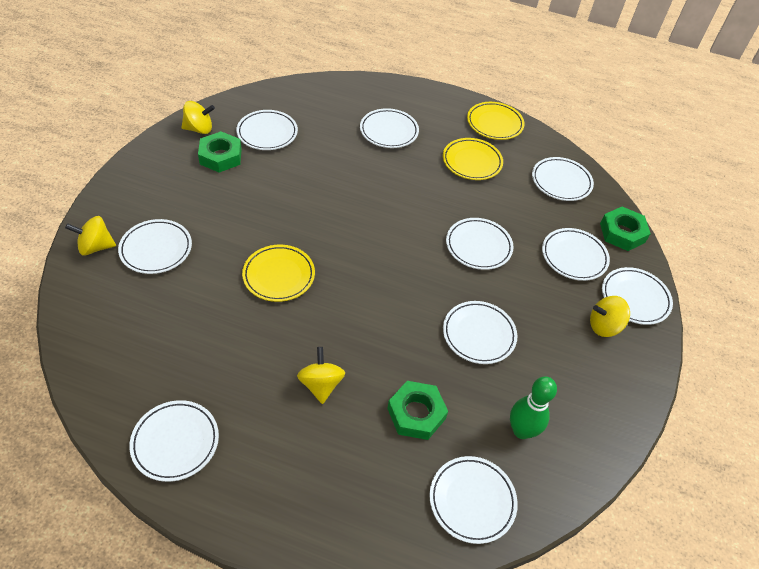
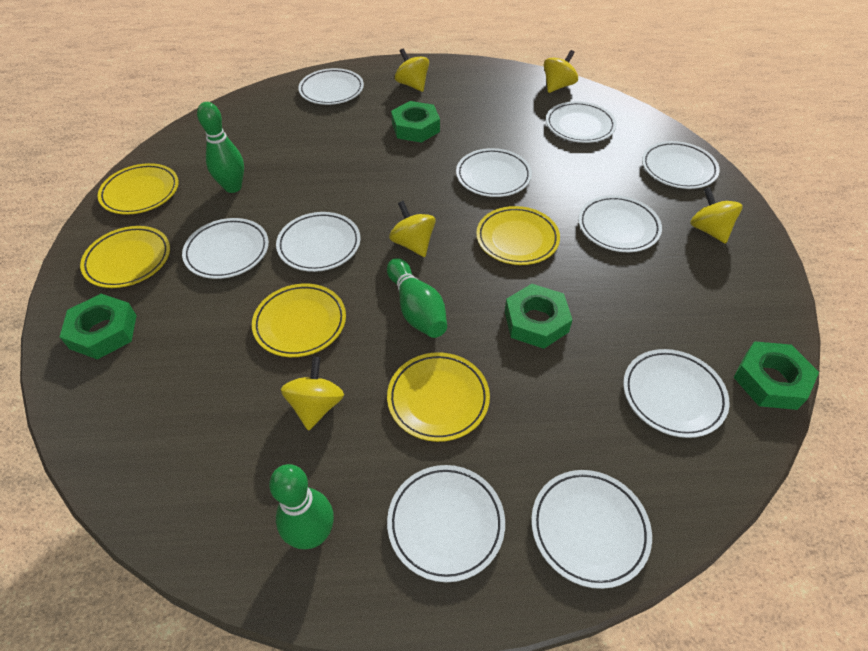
green bowling pin: [510,376,557,439] = 1 -> [197,102,244,193] [269,464,334,549] [387,258,447,338] = 3
green nut: [198,131,242,173] [387,381,448,440] [600,207,651,251] = 3 -> [60,294,137,359] [391,101,440,143] [505,284,572,349] [734,341,819,410] = 4
yellow plate: [242,245,315,302] [443,138,503,180] [467,102,525,140] = 3 -> [80,226,170,288] [98,163,179,215] [252,283,346,357] [387,352,490,442] [476,206,560,265] = 5
yellow spinning top: [65,216,116,255] [181,101,215,134] [297,347,345,404] [590,296,630,337] = 4 -> [281,356,344,431] [389,201,436,257] [395,48,429,92] [544,50,578,93] [690,187,743,244] = 5

